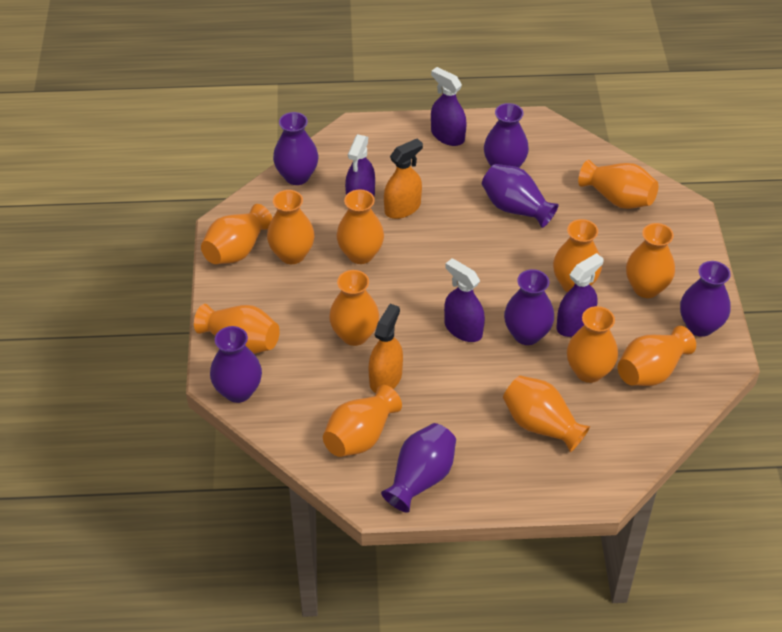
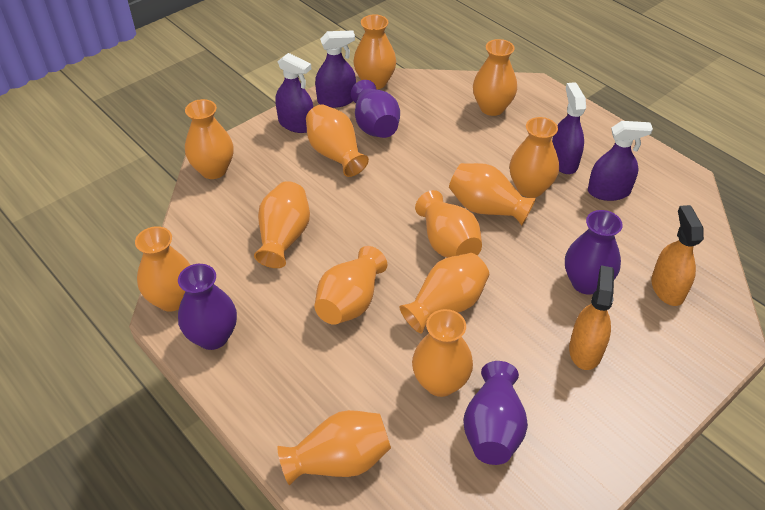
orange vase: [194,304,280,354] [201,204,272,264] [267,190,315,264] [323,385,402,457] [329,270,379,346] [336,189,384,264] [503,375,590,452] [553,219,602,292] [567,306,618,383] [578,160,658,209] [618,326,696,386] [626,223,675,298] = 12 -> [135,226,190,312] [185,99,234,179] [254,181,310,268] [277,410,391,485] [306,104,369,177] [314,246,387,325] [353,14,396,89] [400,253,489,334] [412,309,473,397] [415,190,482,258] [449,163,536,226] [473,39,517,116] [509,117,559,198] = 13
purple vase: [210,326,262,403] [273,112,318,185] [381,423,456,513] [482,164,559,228] [484,103,529,168] [504,269,554,345] [680,261,731,337] = 7 -> [178,264,237,350] [351,80,400,138] [463,361,528,465] [565,210,623,295] = 4

